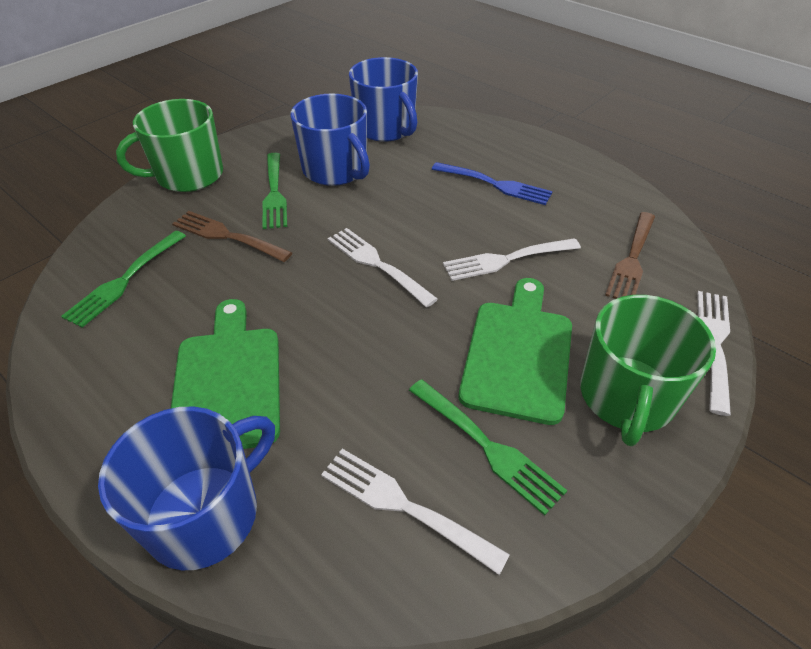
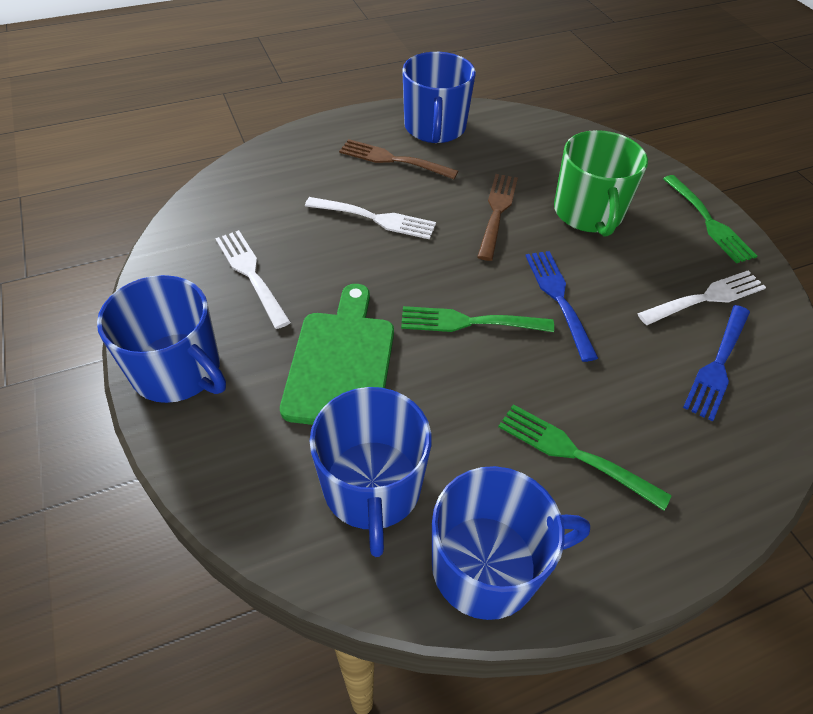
blue fork: [432,162,553,205] = 1 -> [526,251,598,362] [683,305,750,422] = 2
blue mug: [98,406,275,570] [291,93,370,186] [349,57,418,142] = 3 -> [97,275,226,403] [310,387,432,557] [402,52,476,143] [432,466,590,620] = 4
green cutting board: [171,299,280,449] [459,278,572,425] = 2 -> [280,284,394,425] = 1
green mug: [116,99,223,192] [580,295,716,446] = 2 -> [554,130,648,236] = 1
white fork: [321,449,510,575] [328,228,438,307] [443,238,581,281] [697,291,731,416] = 4 -> [215,230,291,329] [305,197,436,240] [637,270,766,325] = 3

